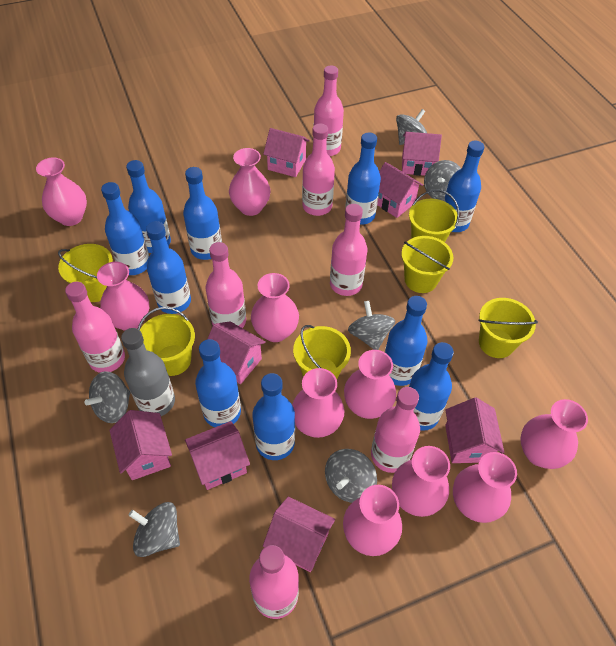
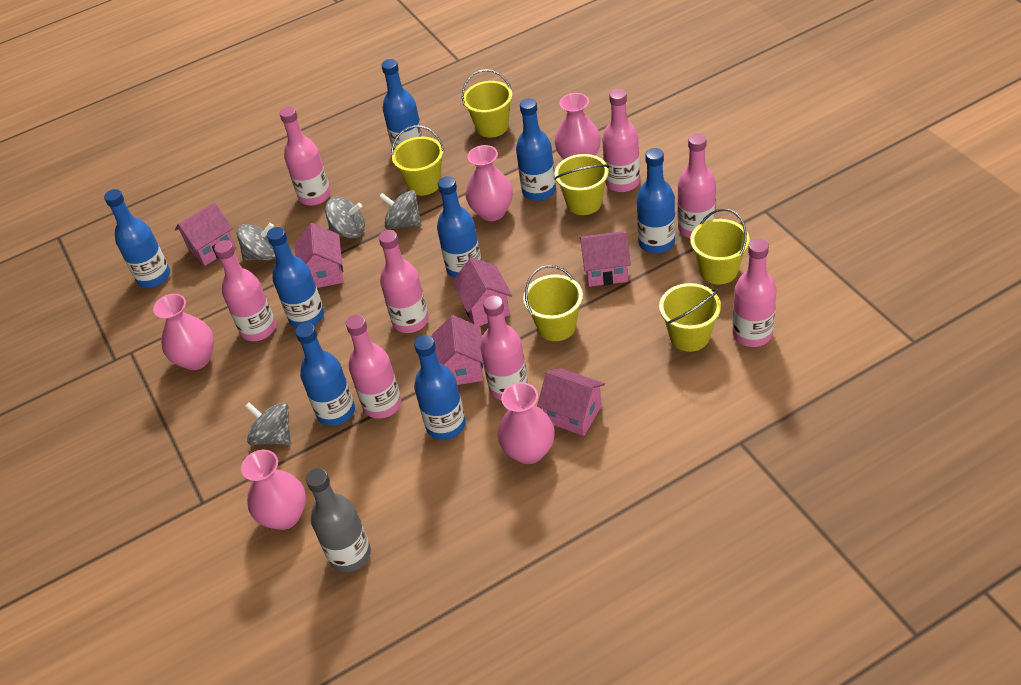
blue bottle: [101,182,149,275] [126,160,171,253] [146,221,191,314] [183,167,222,260] [195,339,241,427] [252,373,295,460] [346,132,381,225] [385,296,428,386] [409,342,454,431] [444,140,484,232] = 10 -> [104,189,170,288] [267,227,324,328] [295,323,355,426] [381,59,423,151] [414,335,466,440] [437,176,481,278] [516,98,556,201] [637,148,675,254] = 8
grey spinning top: [85,371,130,423] [129,502,180,557] [325,449,377,503] [348,301,395,350] [396,109,427,145] [424,160,461,201] = 6 -> [237,223,276,261] [245,402,291,445] [325,197,365,239] [379,190,422,230] = 4
pink bottle: [65,282,125,373] [206,242,246,328] [249,545,299,619] [302,124,335,216] [314,65,344,156] [330,204,367,296] [371,387,420,473] = 7 -> [214,240,276,341] [279,107,331,206] [346,315,401,419] [379,230,429,333] [480,295,528,400] [602,89,640,192] [677,133,716,238] [732,238,777,347] = 8
pink house: [110,410,172,480] [185,421,250,490] [207,321,266,384] [263,128,310,177] [263,497,335,572] [377,162,423,218] [402,132,442,176] [445,398,504,463] = 8 -> [175,202,236,266] [295,223,343,288] [432,315,483,385] [452,258,512,326] [537,368,605,436] [579,231,631,287] = 6
pink vase: [36,157,87,226] [97,262,149,331] [229,148,271,216] [251,273,299,342] [292,368,345,438] [343,485,402,556] [344,350,396,419] [392,446,450,517] [453,452,517,523] [520,399,588,469] = 10 -> [153,294,214,370] [241,450,306,530] [466,145,513,221] [498,382,555,464] [555,93,601,159] = 5

